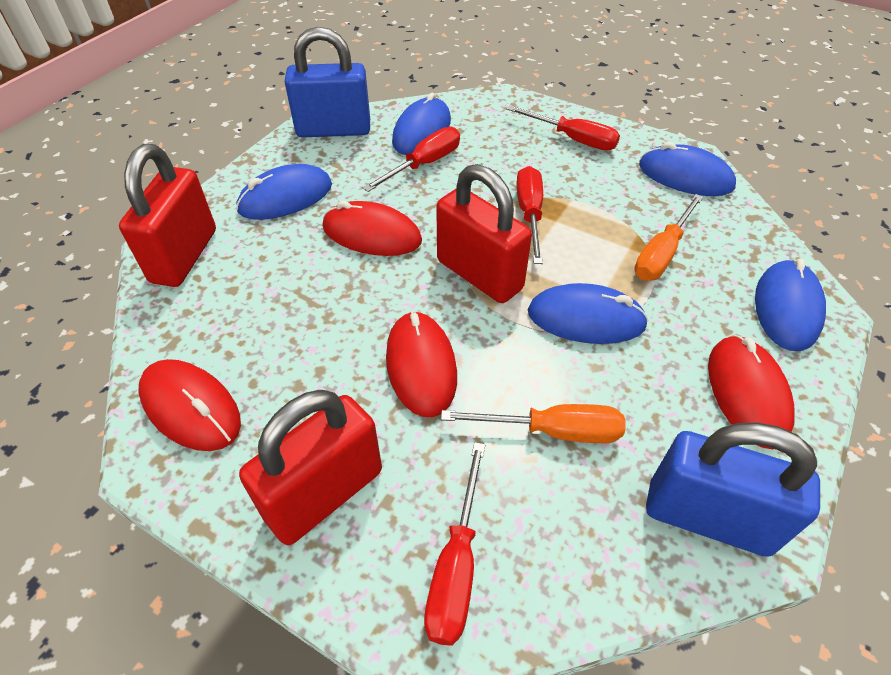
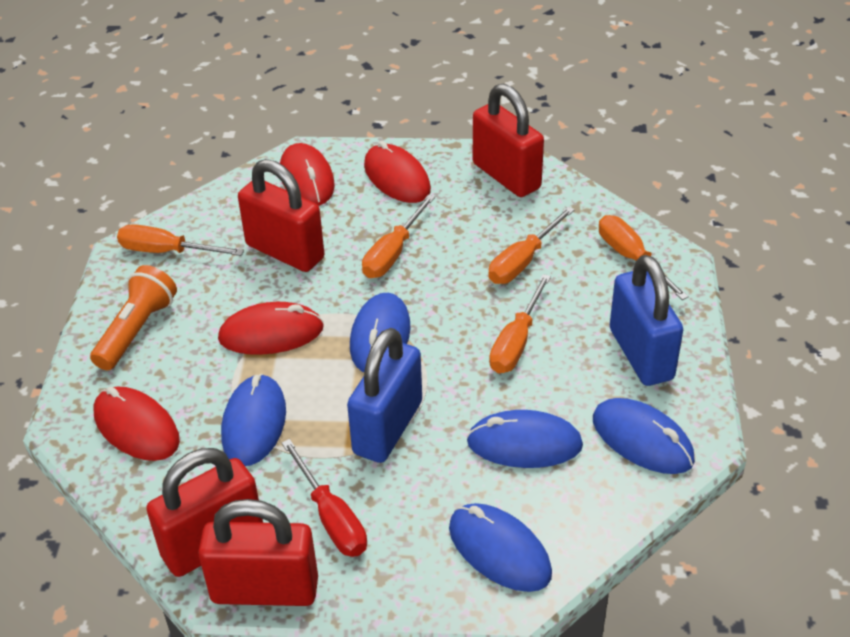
orange flashlight: none = 0 -> [90,265,177,370] = 1
orange screwdriver: [441,404,626,443] [634,194,703,281] = 2 -> [117,224,244,256] [362,194,435,278] [488,207,574,284] [489,274,551,373] [599,215,689,300] = 5
red padlock: [119,144,216,287] [239,390,382,545] [436,164,532,303] = 3 -> [146,448,263,577] [198,499,318,606] [238,159,324,272] [473,84,544,197] = 4
red screwdriver: [363,127,460,192] [424,442,485,646] [507,105,620,151] [516,166,543,264] = 4 -> [282,439,367,557] = 1

